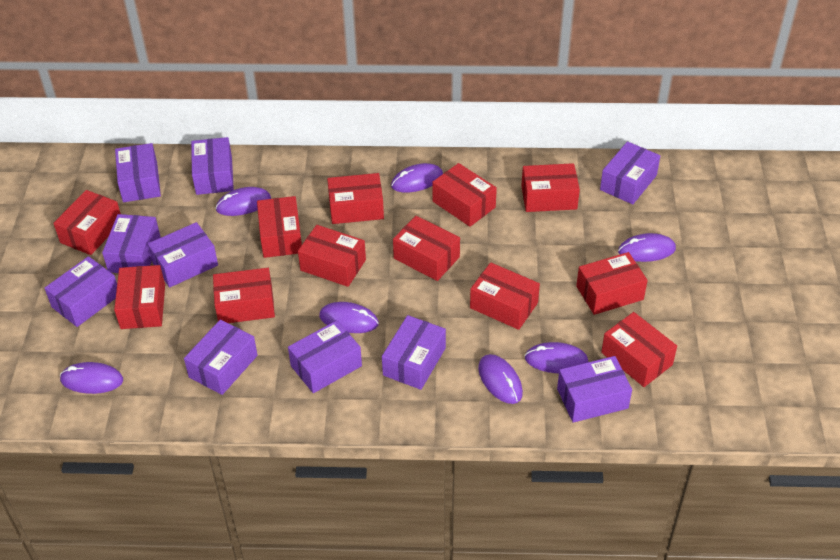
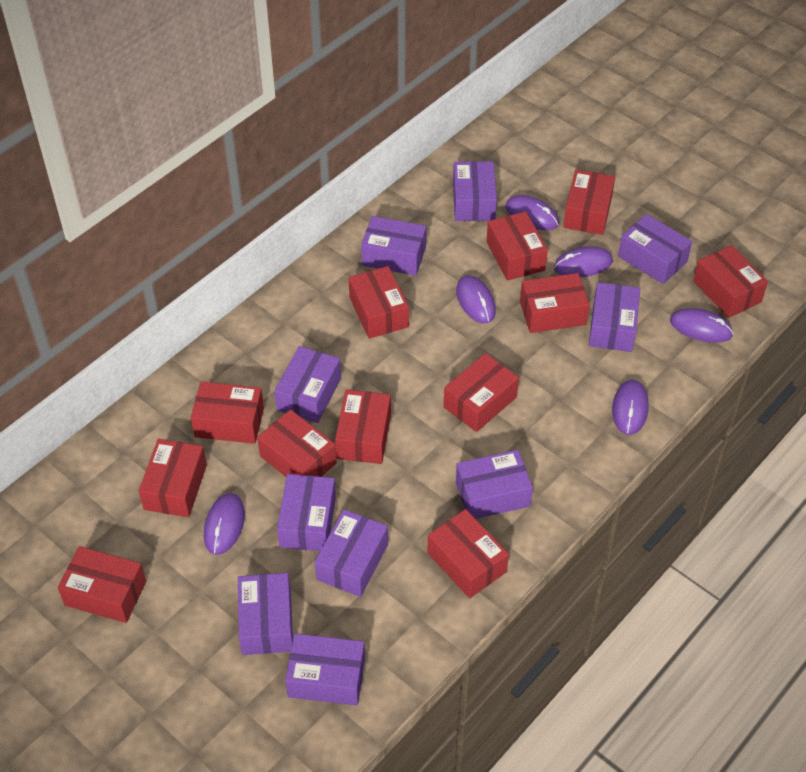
purple mouse: [60,362,123,394] [215,187,271,216] [319,302,379,333] [391,163,443,193] [478,354,523,404] [525,342,589,373] [618,233,676,262] = 7 -> [204,493,245,555] [456,275,496,323] [505,195,559,230] [554,246,613,277] [612,380,648,435] [670,308,733,343] = 6

